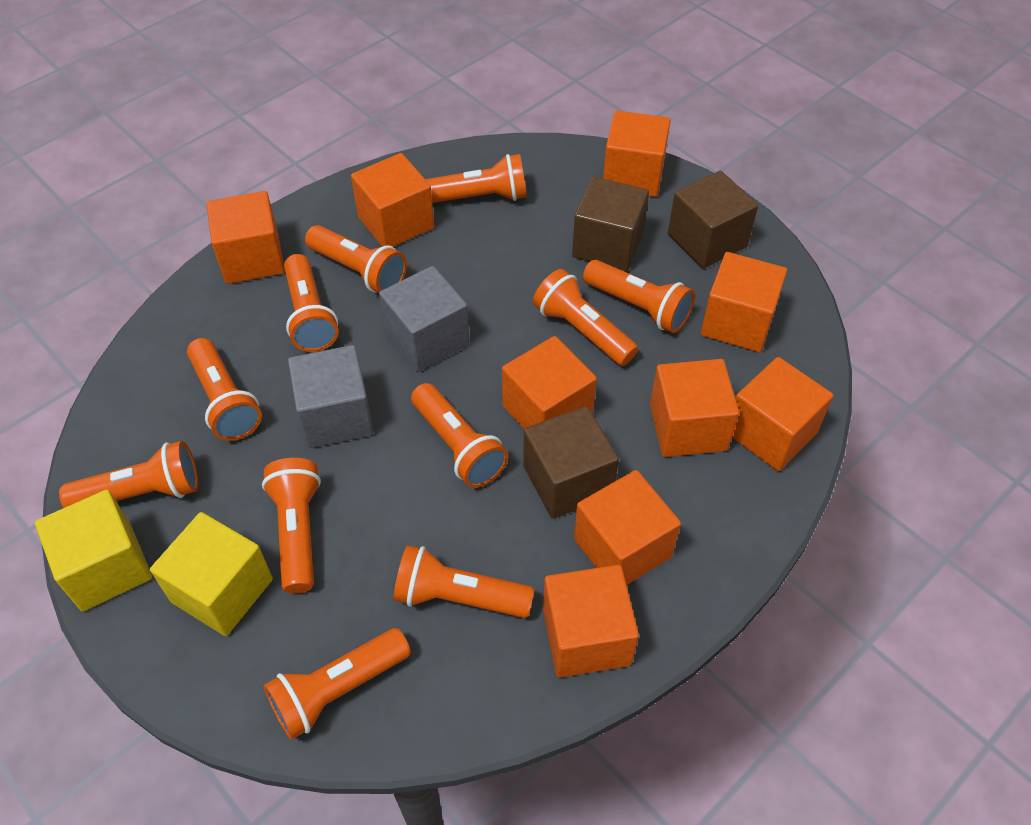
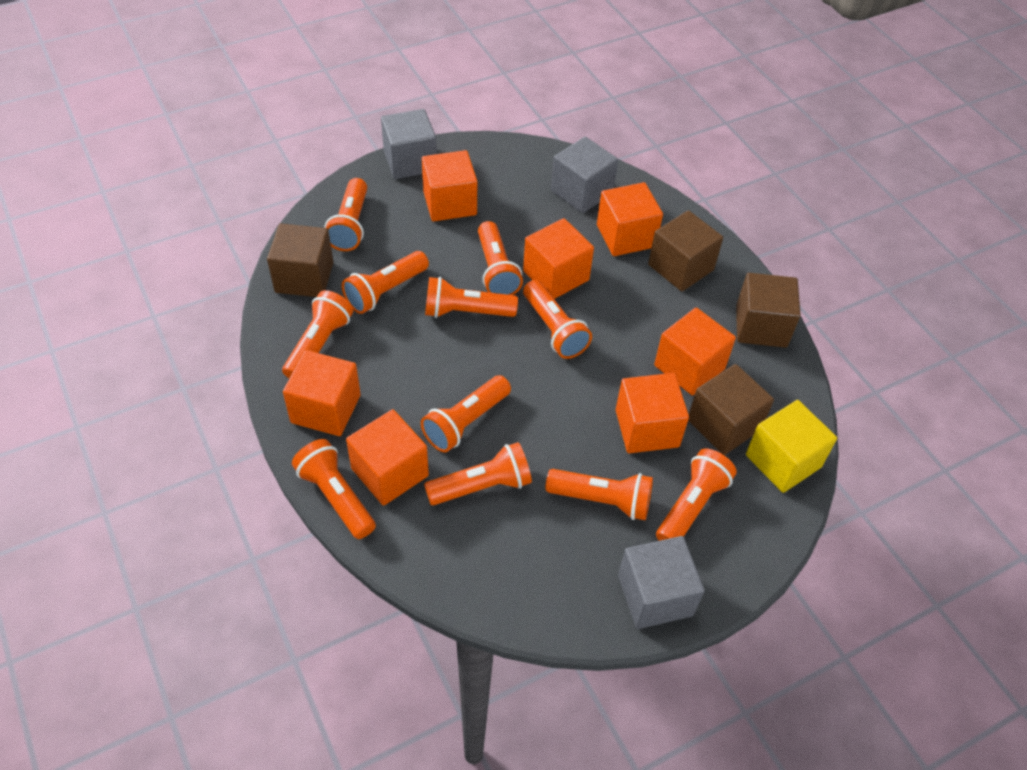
brown cube: [523,406,619,519] [572,177,649,271] [668,171,758,269] = 3 -> [267,223,333,297] [648,210,723,291] [688,364,774,455] [736,273,801,348] = 4
grey cube: [288,345,374,448] [379,266,470,372] = 2 -> [381,109,437,179] [551,137,618,213] [618,536,705,629] = 3
orange cube: [206,191,285,284] [351,153,434,247] [502,336,597,429] [543,565,639,678] [574,470,681,585] [603,111,671,197] [650,359,739,457] [701,252,787,352] [732,357,833,471] = 9 -> [283,350,361,436] [346,409,429,506] [422,150,477,221] [523,218,594,299] [597,182,663,256] [616,373,689,453] [654,307,736,396] = 7
yellow cube: [35,490,152,612] [150,512,273,636] = 2 -> [746,400,837,493] = 1

